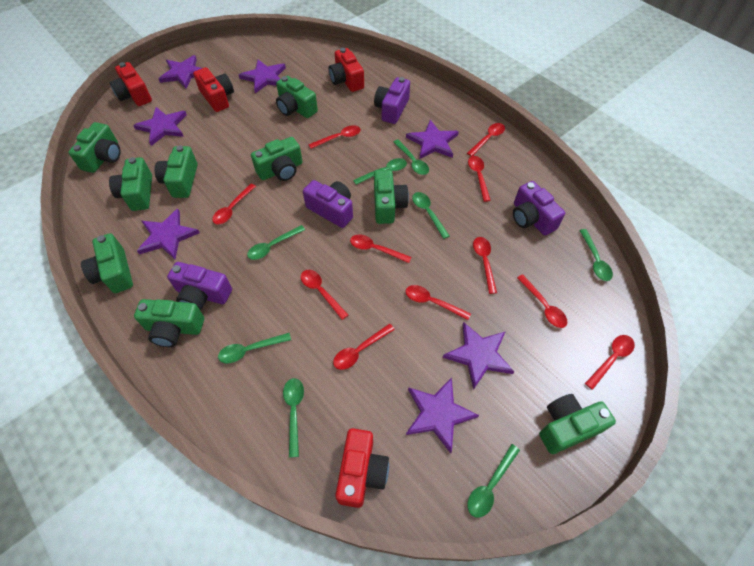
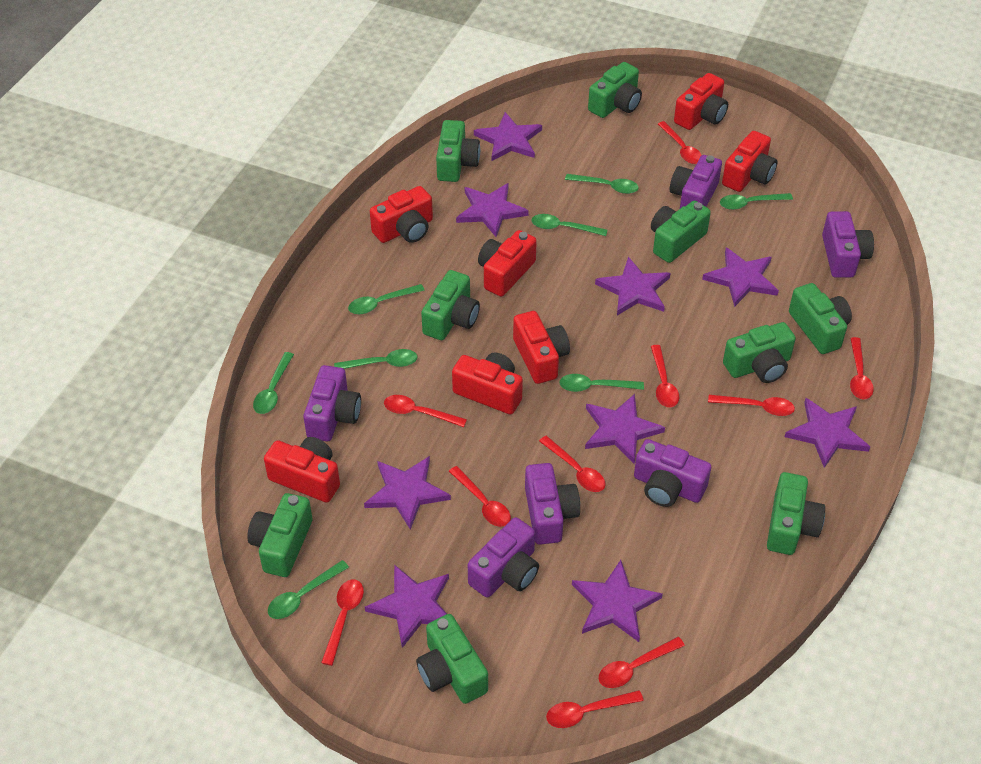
purple camera: [167,262,232,311] [303,180,353,228] [374,77,410,124] [513,181,565,235] = 4 -> [303,365,361,441] [468,517,539,598] [525,463,580,545] [634,439,711,507] [670,155,722,208] [822,211,874,278] = 6
purple star: [133,107,187,146] [137,209,200,259] [158,55,202,89] [239,59,286,93] [406,120,459,159] [406,377,479,453] [443,322,514,390] = 7 -> [364,456,451,530] [365,565,449,648] [456,183,529,237] [474,112,542,161] [572,560,663,642] [585,394,665,464] [595,257,671,315] [702,247,779,307] [785,398,870,468] = 9
red camera: [110,62,152,106] [193,67,234,112] [329,48,364,92] [335,428,389,508] = 4 -> [264,437,340,502] [370,186,433,243] [452,352,523,415] [478,230,537,297] [513,311,570,384] [674,73,728,130] [722,131,777,192] = 7
red spoon: [212,184,256,225] [301,270,348,320] [308,125,361,149] [333,324,395,370] [350,234,412,263] [405,285,471,320] [467,123,505,156] [468,156,491,202] [473,237,497,294] [517,274,567,328] [585,335,635,390] = 11 -> [321,579,364,666] [384,395,467,427] [449,466,511,527] [539,436,606,492] [546,690,644,728] [599,637,685,688] [651,345,679,407] [658,121,702,164] [708,395,795,416] [850,337,874,400] = 10

